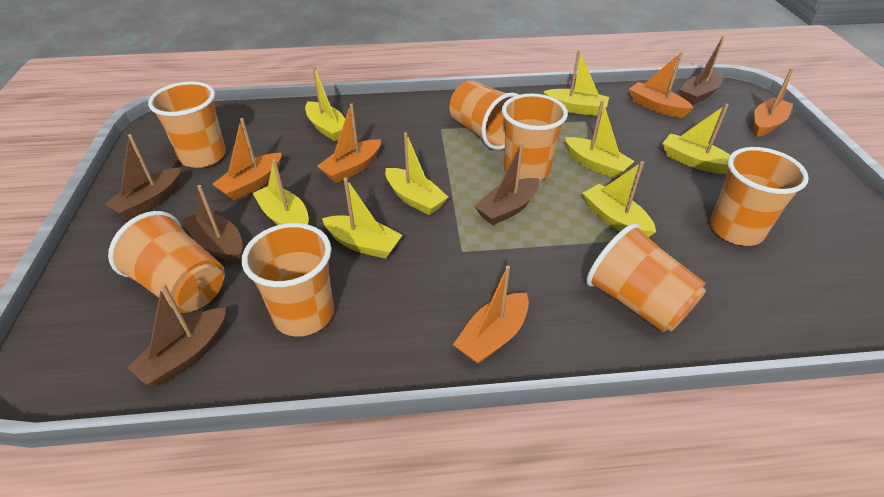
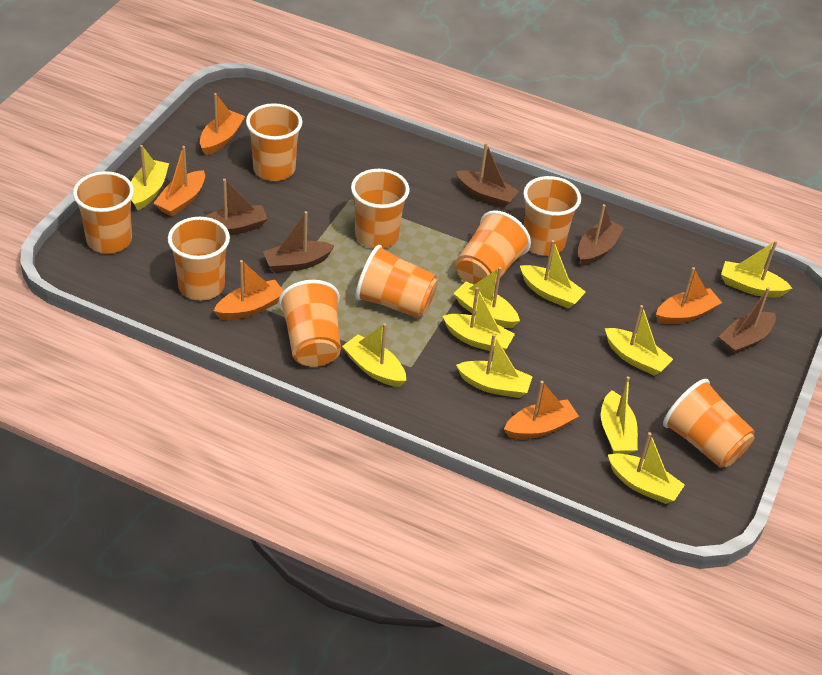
orange cup: [108,211,225,313] [148,81,226,168] [242,223,334,337] [449,80,519,150] [502,93,568,181] [586,223,706,332] [710,147,809,246] = 7 -> [73,171,134,254] [168,217,230,301] [246,103,302,181] [279,280,341,367] [351,169,410,249] [355,245,438,318] [455,210,531,285] [523,176,581,256] [663,379,755,468] = 9
yellow boat: [253,159,309,225] [305,66,345,141] [322,177,402,259] [385,132,448,215] [543,50,609,116] [565,101,634,179] [583,161,656,237] [662,104,730,174] = 8 -> [131,145,169,210] [342,323,406,387] [443,287,515,352] [453,267,520,328] [456,334,533,398] [520,240,586,309] [601,376,638,454] [605,305,673,376] [608,432,685,504] [721,241,792,297] = 10

